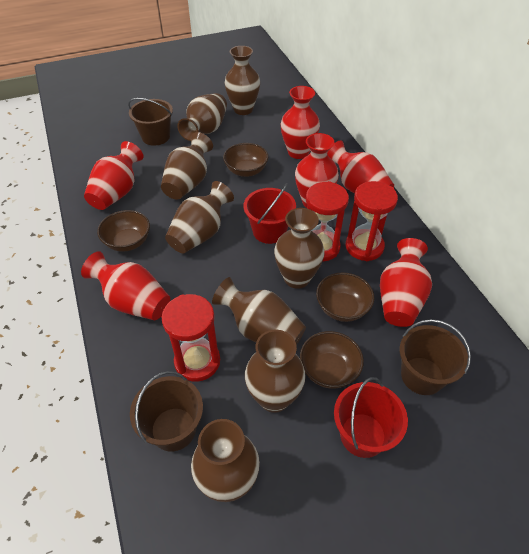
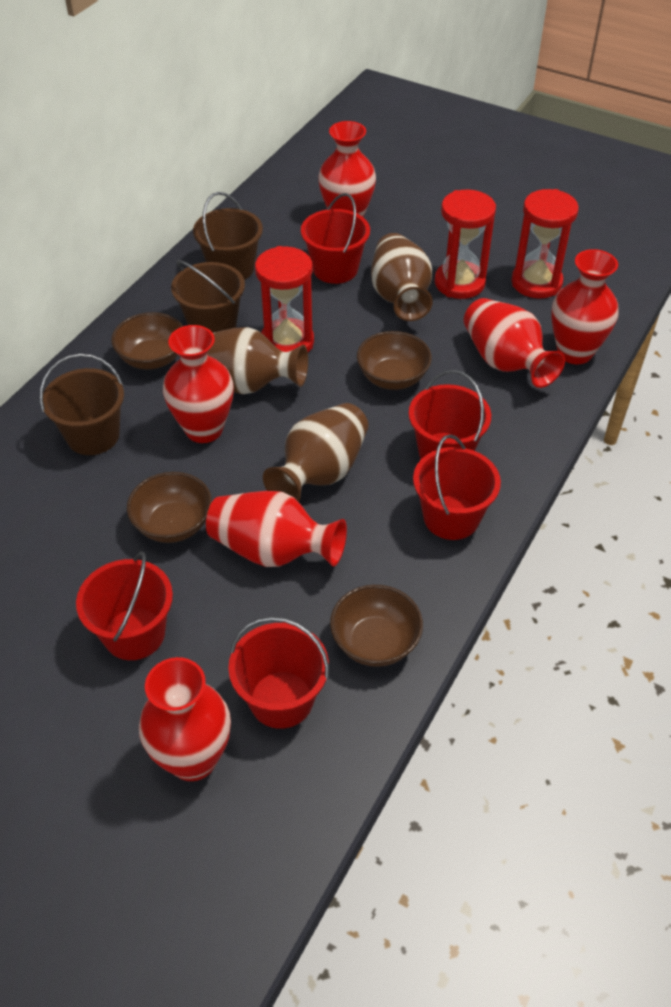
brown vase: [161,132,213,199] [165,181,234,253] [178,93,227,141] [191,419,260,502] [212,277,306,345] [225,46,260,115] [245,330,306,413] [274,208,325,289] = 8 -> [207,327,308,394] [263,403,369,502] [371,233,433,321] = 3
red bucket: [244,183,296,244] [334,377,408,458] = 2 -> [76,551,173,660] [228,617,329,729] [301,193,370,284] [409,370,491,459] [413,434,501,540] = 5

